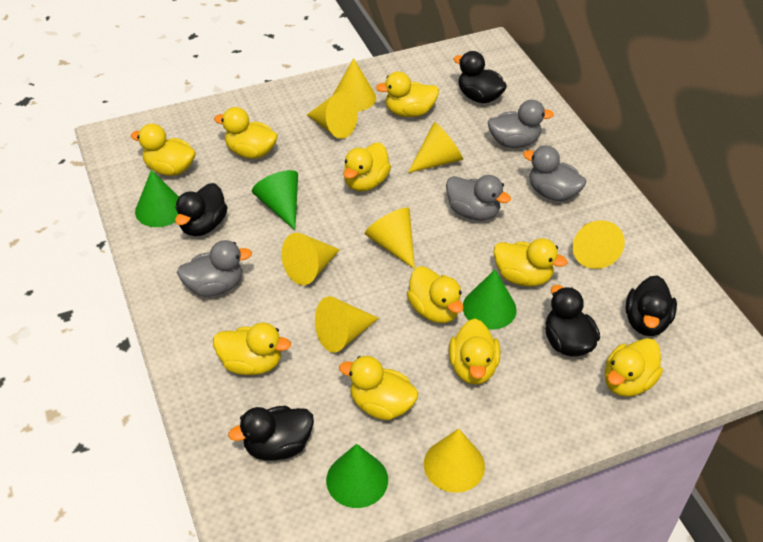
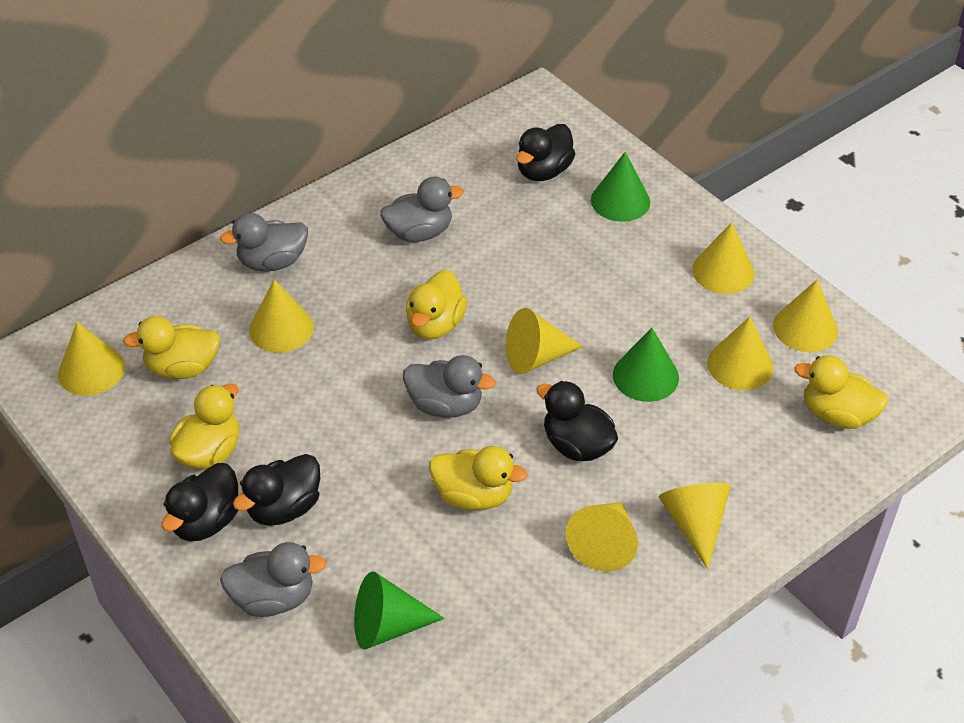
black duck: [175,183,227,236] [228,406,314,461] [454,51,507,103] [545,285,600,357] [626,275,677,336] = 5 -> [162,463,238,542] [233,454,320,526] [516,124,575,181] [536,381,618,461] = 4
green cone: [135,170,179,227] [252,170,298,230] [326,444,388,508] [463,270,517,330] = 4 -> [354,571,445,650] [591,152,650,222] [613,328,679,402] = 3
yellow duck: [131,124,196,176] [213,323,291,375] [214,107,278,159] [339,356,418,420] [343,143,391,191] [376,71,439,117] [407,266,464,323] [449,319,500,385] [493,238,567,287] [605,338,663,397] = 10 -> [123,316,220,379] [169,383,239,470] [406,270,467,339] [429,446,528,510] [794,355,888,429] = 5

